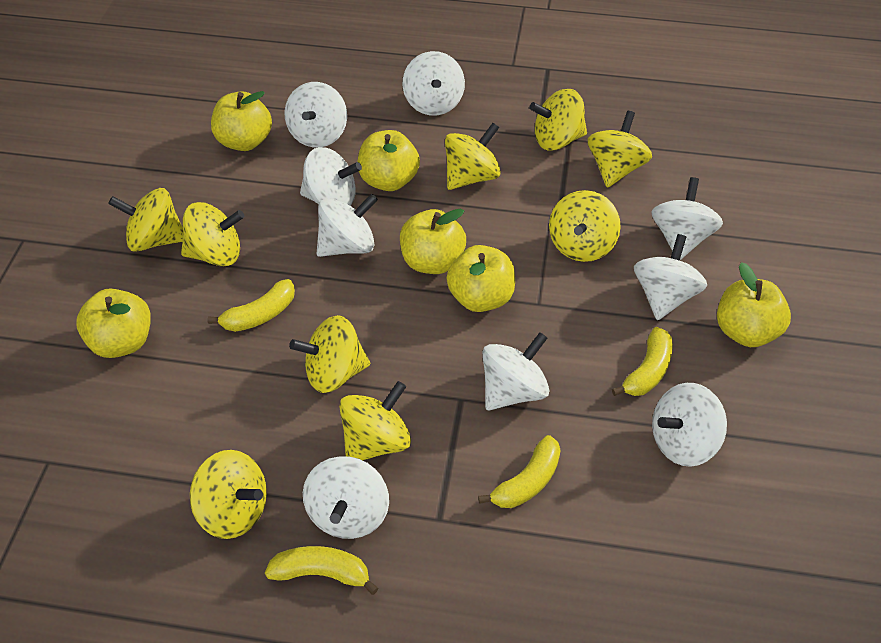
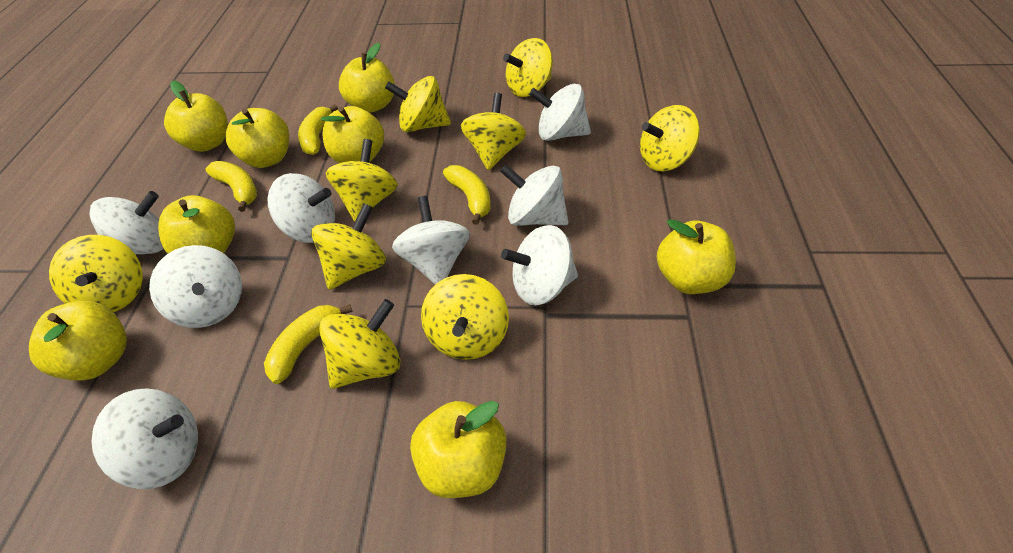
white spinning top: [285,82,347,148] [300,147,362,206] [303,456,389,539] [317,194,378,257] [403,51,465,116] [483,332,550,410] [634,234,707,320] [651,177,723,260] [652,383,727,467] = 9 -> [89,191,164,254] [91,388,198,489] [149,245,242,328] [268,173,335,243] [392,196,470,284] [500,164,568,226] [501,225,578,305] [529,84,591,141] = 8
yellow apple: [76,288,151,358] [211,91,272,151] [358,130,420,191] [400,209,466,274] [446,245,515,312] [717,262,791,347] = 6 -> [29,301,127,381] [158,195,235,253] [164,80,228,152] [226,108,289,168] [321,106,384,163] [339,43,395,113] [410,401,507,498] [657,219,736,294] = 8

